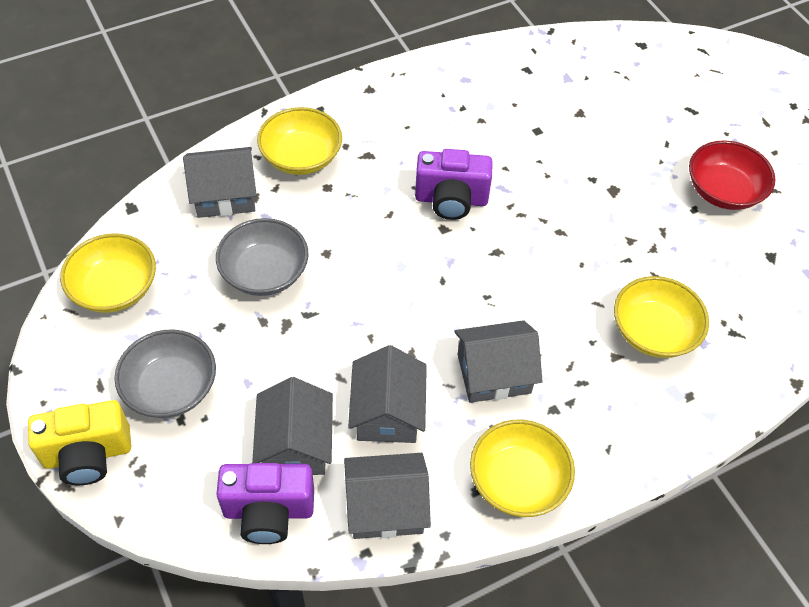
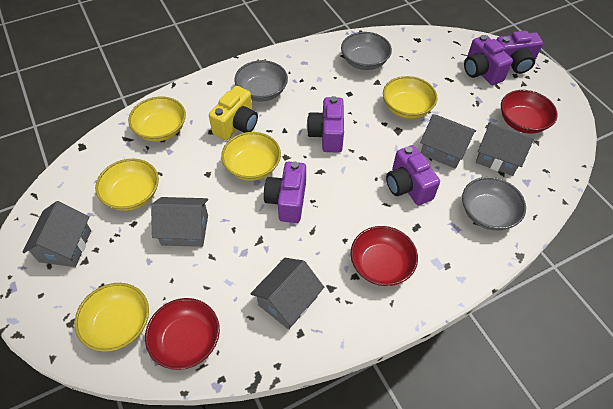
grey bowl: [114,329,216,418] [216,218,309,296] = 2 -> [234,60,288,102] [341,32,392,70] [462,177,526,231] = 3
purple camera: [216,463,314,544] [415,149,493,220] = 2 -> [264,161,306,223] [307,96,344,153] [386,145,440,205] [464,35,513,85] [496,31,543,74] = 5
red bowl: [689,140,776,210] = 1 -> [145,298,220,370] [350,226,418,286] [501,90,558,134] = 3
yellow bowl: [60,233,156,313] [257,107,342,175] [470,420,575,517] [614,276,709,358] = 4 -> [74,283,149,352] [95,159,159,211] [128,96,186,142] [221,132,281,181] [383,76,437,119] = 5

